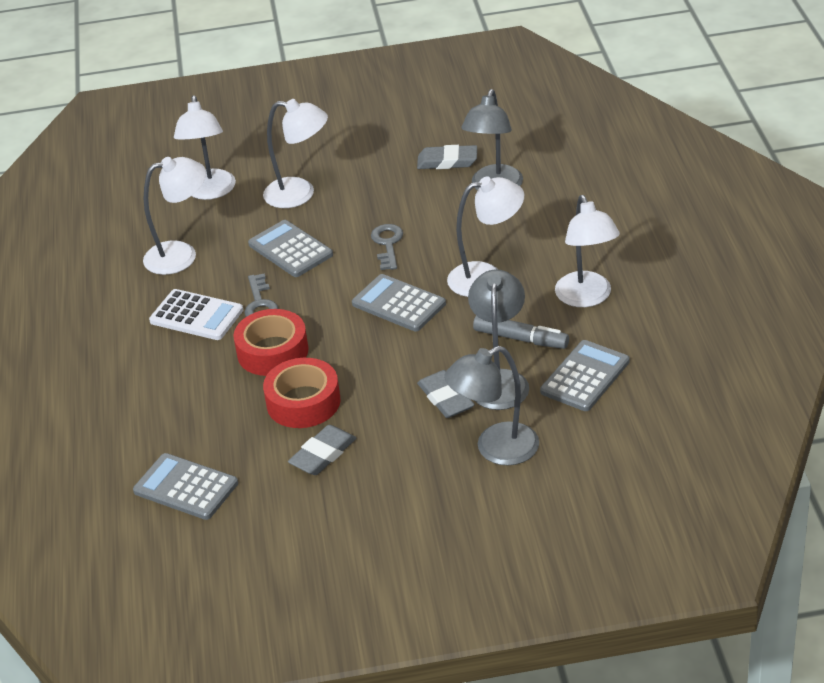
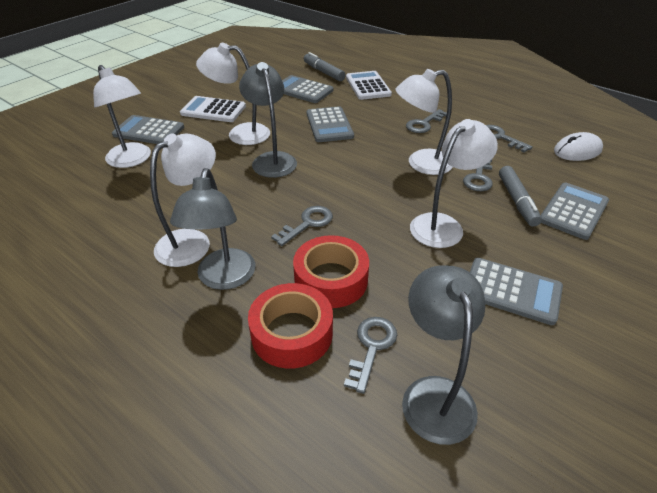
grey calculator: [133,453,238,520] [248,220,333,277] [352,274,446,332] [540,340,630,411] = 4 -> [112,115,184,144] [282,75,333,103] [306,106,354,142] [470,258,563,325] [541,183,609,240] = 5
grey eraser: [288,425,356,475] [417,145,477,169] [417,370,475,418] = 3 -> none = 0
grey key: [244,273,278,317] [371,224,403,270] = 2 -> [271,206,333,246] [344,317,397,394] [406,109,447,133] [463,160,493,191] [486,125,533,153] = 5
grey marker: [473,316,569,349] = 1 -> [304,52,346,81] [499,166,542,227] = 2
white calculator: [149,289,243,340] = 1 -> [180,96,246,122] [346,71,392,100] = 2
white mouse: none = 0 -> [554,132,603,161] = 1

